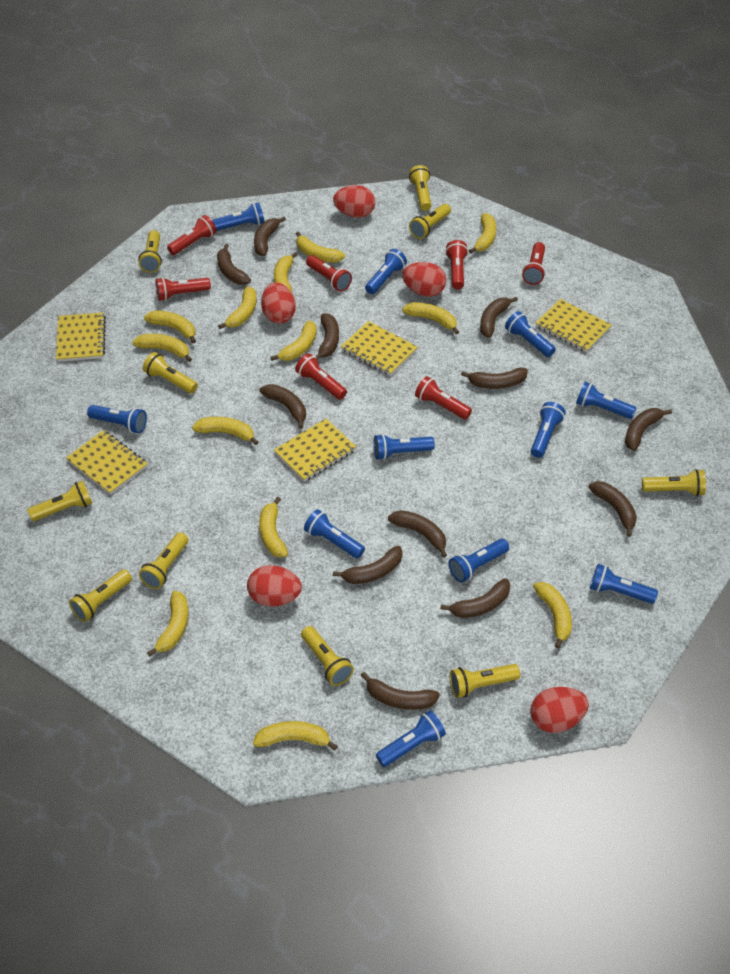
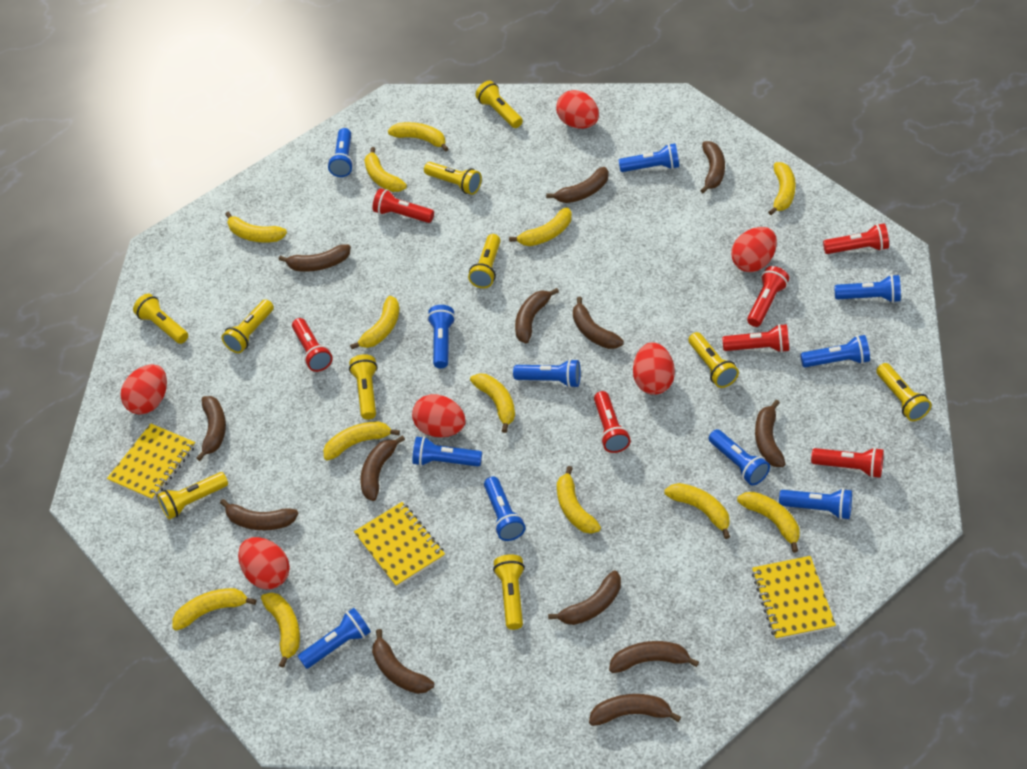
brown banana: [217,244,251,285] [254,217,286,256] [259,384,306,429] [315,313,339,360] [333,546,403,584] [361,672,440,710] [388,510,447,557] [441,578,510,618] [461,368,528,389] [480,297,518,338] [588,481,637,537] [625,408,672,451] = 12 -> [196,396,226,461] [220,499,299,530] [279,244,351,272] [361,435,405,501] [372,629,434,694] [515,288,559,343] [546,167,609,203] [548,570,621,625] [573,297,624,349] [589,694,681,726] [609,641,699,673] [700,141,725,193] [755,400,785,467] = 13
red egg: [247,565,302,607] [261,283,296,324] [333,185,375,218] [402,262,446,297] [530,687,589,733] = 5 -> [120,364,167,414] [238,537,290,589] [412,394,466,437] [556,90,599,129] [633,342,675,395] [731,227,777,272] = 6
yellow notebook: [56,312,106,362] [66,430,148,495] [274,419,356,482] [341,321,418,376] [536,299,611,353] = 5 -> [107,424,196,501] [354,502,445,587] [752,556,836,640] = 3

